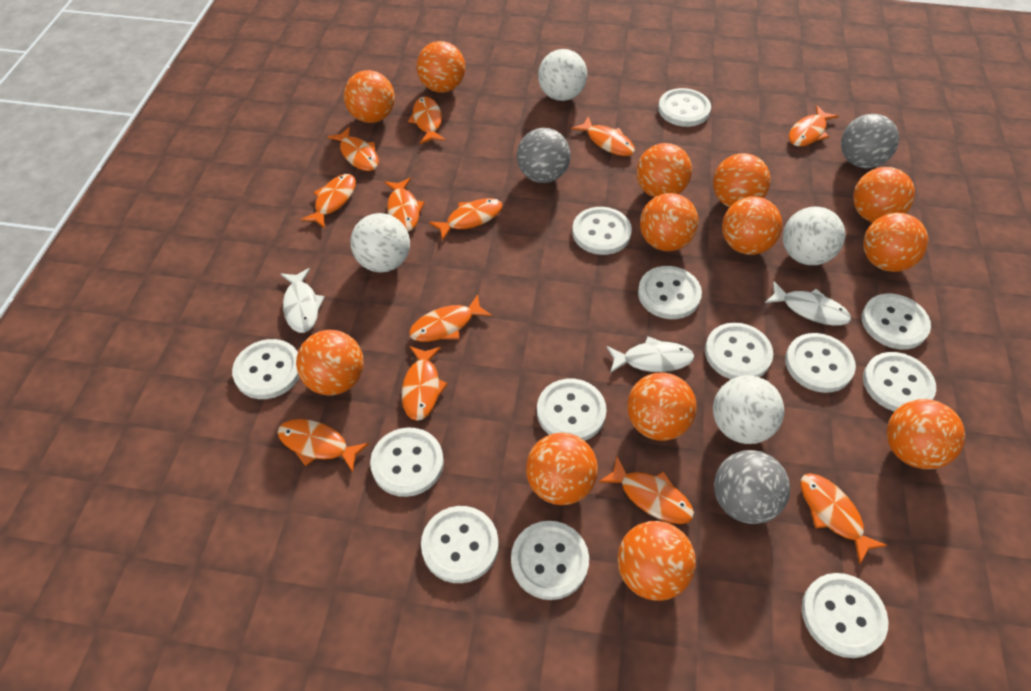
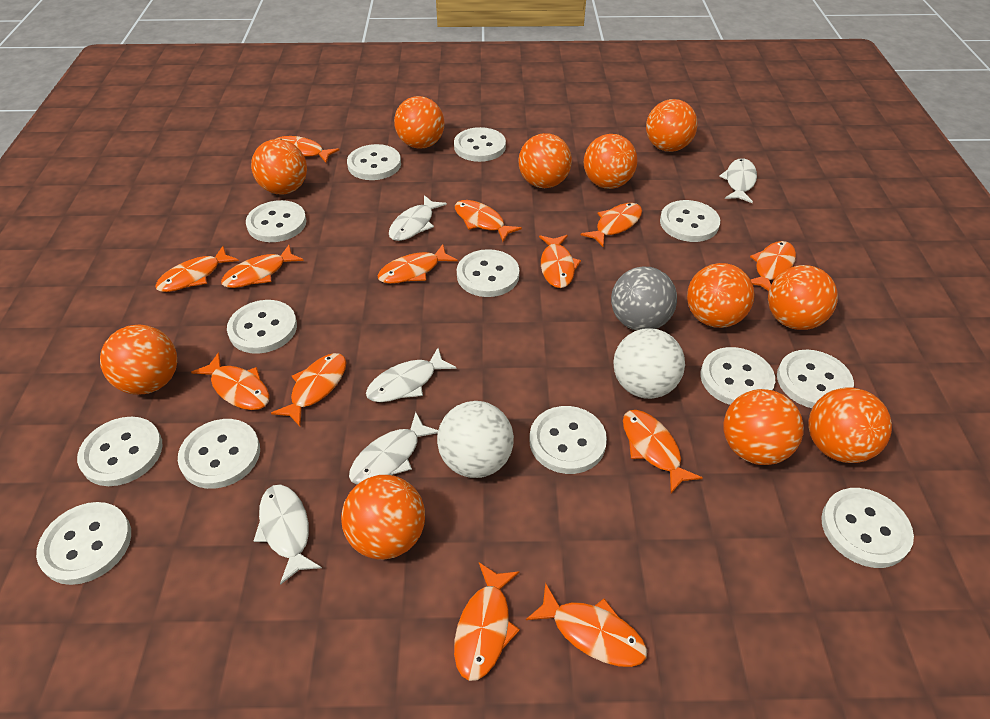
grey ball: [517,128,571,183] [714,450,790,524] [841,114,899,168] = 3 -> [611,267,677,331] = 1
orange ball: [296,330,364,395] [344,70,395,123] [417,41,465,93] [526,432,598,505] [617,521,696,601] [627,372,697,441] [636,143,692,197] [640,193,699,251] [713,153,771,207] [722,196,782,255] [853,167,915,223] [863,213,929,272] [887,399,965,469] = 13 -> [100,325,177,395] [251,139,307,194] [341,475,425,560] [394,96,444,149] [518,133,572,188] [584,134,637,189] [646,99,698,152] [687,263,755,328] [724,389,804,465] [768,265,838,330] [809,388,892,463] = 11
orange fish: [278,419,369,472] [301,174,356,228] [328,127,379,171] [384,178,425,231] [402,346,448,421] [408,97,446,144] [409,294,492,342] [429,198,503,241] [571,117,635,156] [599,457,694,524] [789,105,839,146] [801,473,887,564] = 12 -> [155,246,239,292] [191,352,270,410] [221,245,304,288] [271,353,346,426] [276,136,339,163] [377,244,458,284] [454,562,520,681] [455,200,522,242] [526,583,647,667] [539,235,581,288] [581,203,642,247] [623,410,703,493] [750,241,796,291] = 13
white ball: [351,213,410,273] [538,49,587,101] [713,375,784,444] [783,206,845,265] = 4 -> [437,401,514,478] [613,328,685,399] = 2
white fish: [281,268,325,333] [607,336,694,373] [765,281,851,326] = 3 -> [254,484,322,585] [349,412,438,484] [366,348,457,402] [389,195,447,241] [719,158,757,203] = 5

